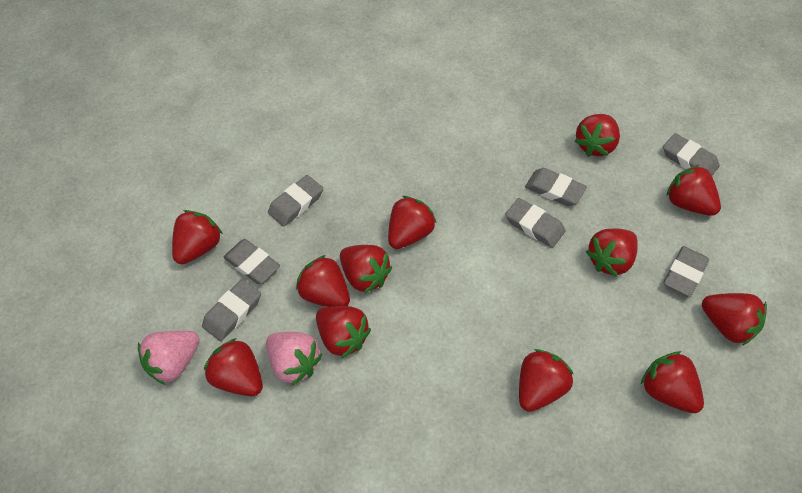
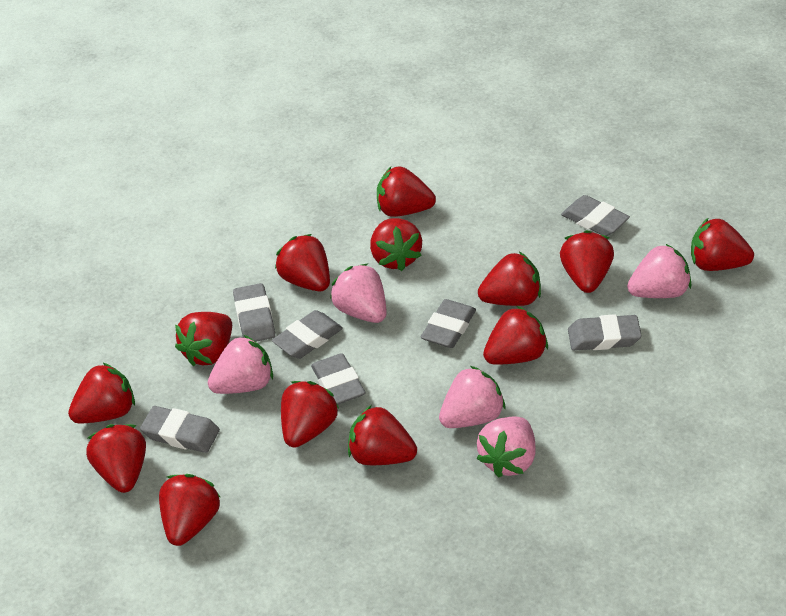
pink strawberry: [138,331,200,385] [266,332,322,386] = 2 -> [208,335,273,394] [330,264,387,323] [439,366,505,428] [476,417,536,478] [627,244,691,298] = 5
red strawberry: [172,210,223,264] [204,338,263,396] [296,255,350,307] [316,306,371,359] [340,245,392,294] [388,196,436,249] [519,349,573,412] [575,114,620,157] [586,228,638,277] [641,351,704,413] [666,165,721,216] [702,293,767,346] = 12 -> [68,362,135,424] [86,424,146,493] [159,474,221,546] [175,312,232,366] [275,234,330,291] [281,381,339,448] [348,405,417,465] [370,218,422,271] [377,166,436,217] [478,252,541,306] [483,306,548,365] [560,230,614,293] [691,218,754,271] = 13

